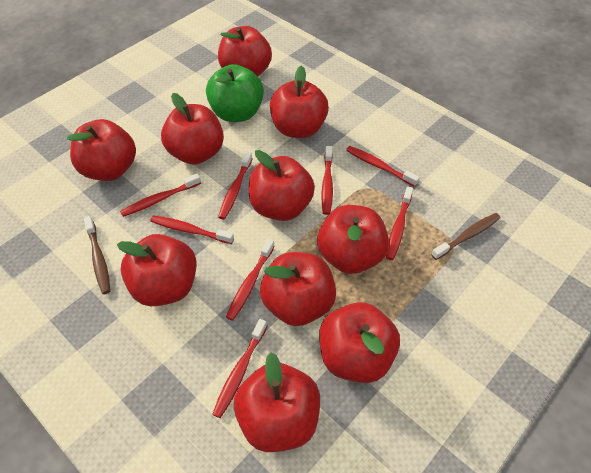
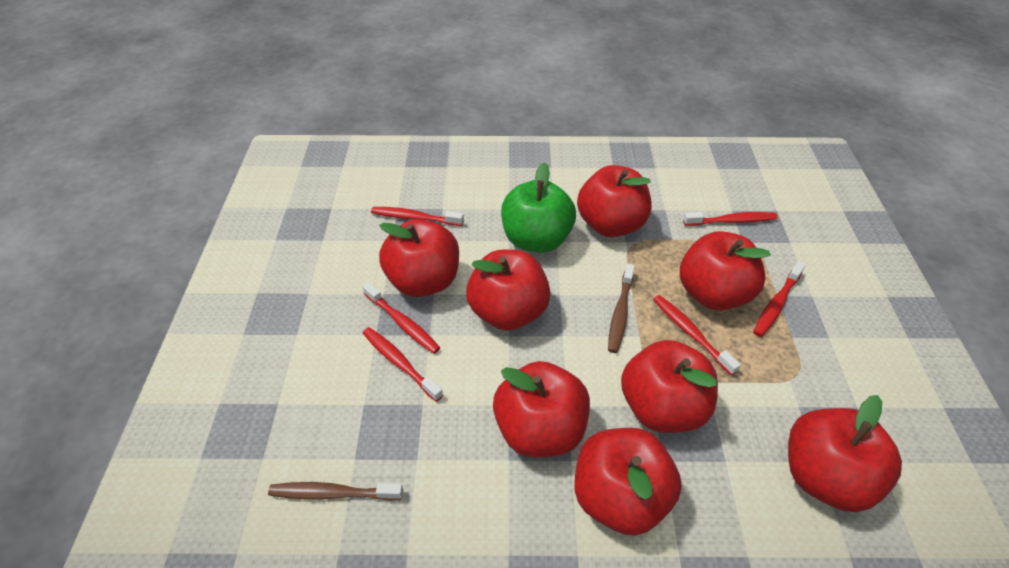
red apple: [67,119,136,181] [117,234,197,306] [161,93,224,165] [218,26,272,76] [234,352,320,452] [249,150,315,221] [260,252,336,326] [270,66,329,138] [317,205,389,274] [319,302,400,383] = 10 -> [379,219,459,297] [466,250,551,331] [493,361,590,457] [574,428,682,536] [577,165,652,237] [621,340,718,433] [680,231,771,310] [788,395,902,512] = 8
red toothbrush: [120,173,201,217] [150,216,234,244] [212,319,267,418] [218,151,253,220] [226,239,275,321] [322,146,333,215] [346,146,420,187] [386,187,413,260] = 8 -> [362,282,440,354] [363,327,443,402] [371,207,464,226] [653,295,741,376] [683,212,778,226] [753,262,805,337] = 6

